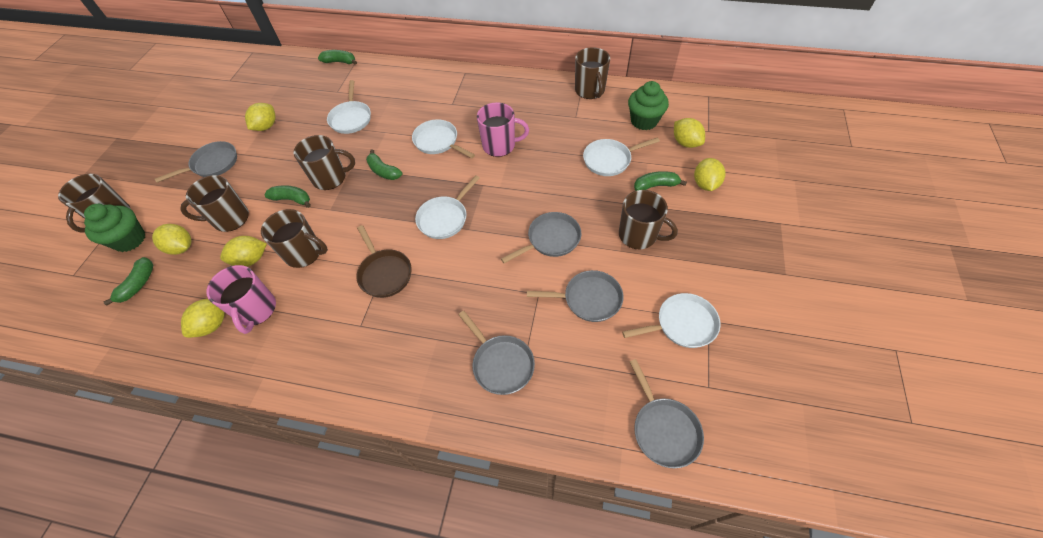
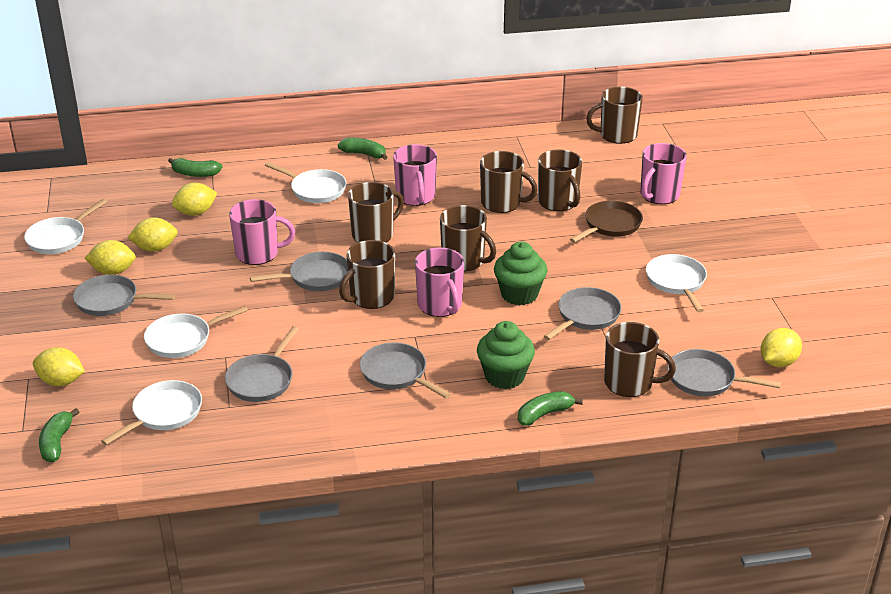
brown mug: [58,174,131,232] [180,175,249,232] [261,209,328,268] [294,135,355,190] [575,47,610,99] [619,190,678,249] = 6 -> [339,240,395,309] [348,182,404,243] [440,205,496,271] [480,151,538,213] [538,149,582,211] [586,87,643,144] [604,322,676,397] = 7
green banana: [103,257,153,305] [265,185,311,208] [318,50,357,65] [366,149,402,180] [634,171,687,191] = 5 -> [39,408,79,462] [168,158,222,177] [338,138,388,160] [518,391,583,426] = 4
grey pan: [155,141,237,183] [458,311,535,395] [501,212,582,263] [527,270,623,322] [630,359,704,468] = 5 -> [73,275,175,316] [225,326,299,402] [250,252,348,291] [360,343,451,399] [544,287,622,340] [668,349,781,396] = 6
pink mug: [206,265,276,334] [477,102,529,157] = 2 -> [229,199,295,265] [393,144,437,206] [415,247,464,317] [640,143,687,204] = 4
yellow lemon: [152,224,191,255] [181,299,225,338] [220,236,267,267] [245,103,275,131] [674,118,705,148] [694,158,725,191] = 6 -> [33,347,85,386] [85,240,136,275] [128,217,178,252] [172,183,217,216] [761,328,802,367] = 5

